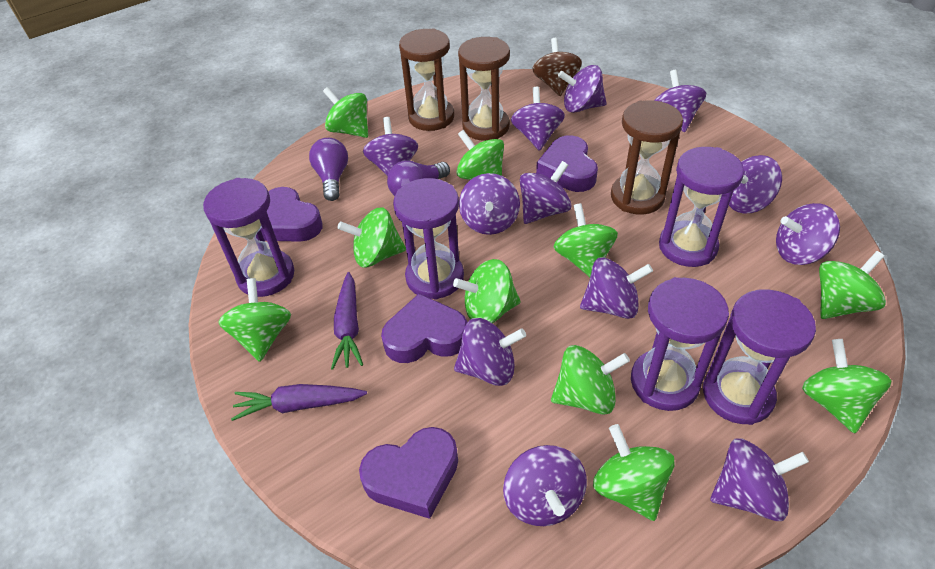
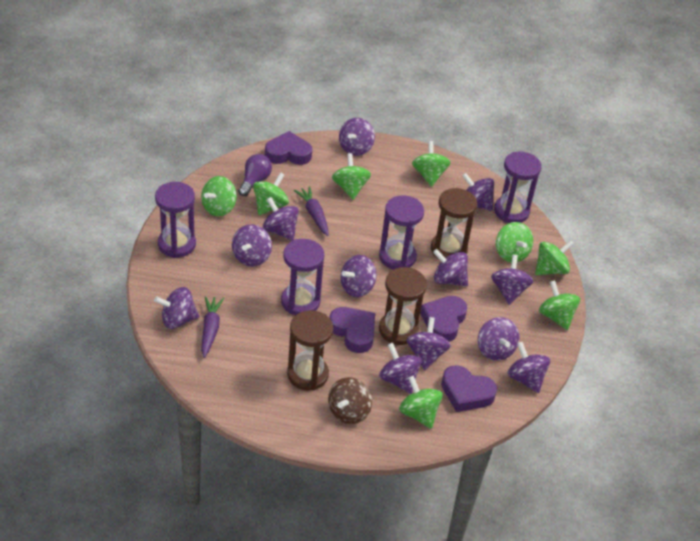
green spinning top: [218,278,291,362] [323,87,368,138] [337,207,406,268] [453,259,521,323] [456,130,504,180] [551,345,630,414] [553,203,618,277] [593,424,675,521] [802,339,891,433] [819,251,886,319] = 10 -> [201,176,237,217] [253,172,289,215] [332,153,371,200] [399,376,443,429] [412,141,451,187] [496,222,533,262] [535,240,574,275] [539,280,580,330] = 8
purple hourglass: [203,178,294,297] [393,178,464,300] [631,277,729,411] [659,147,744,267] [703,289,816,425] = 5 -> [155,182,196,258] [281,239,324,315] [379,195,424,269] [494,152,541,223] = 4
purple light bulb: [309,138,348,201] [387,160,450,196] = 2 -> [238,154,272,196] = 1

